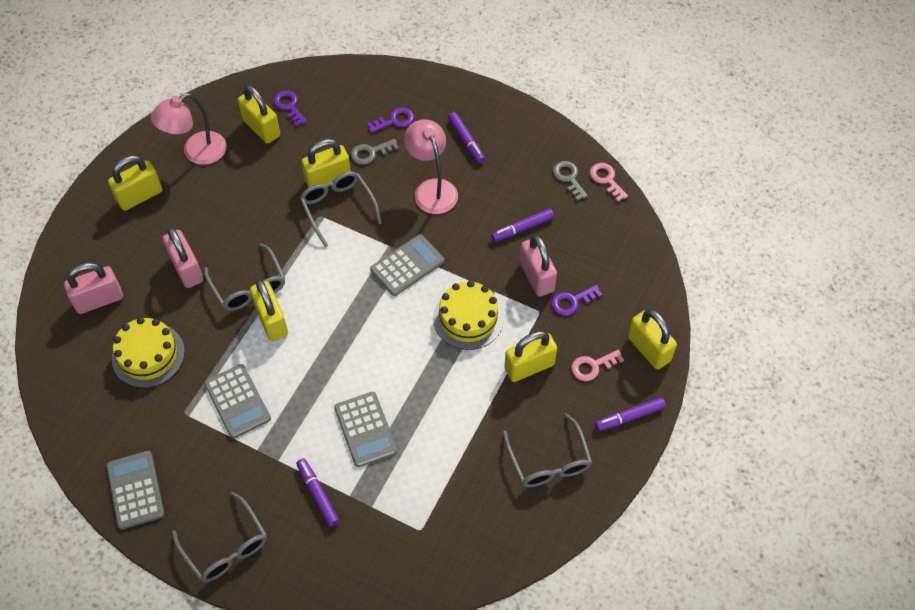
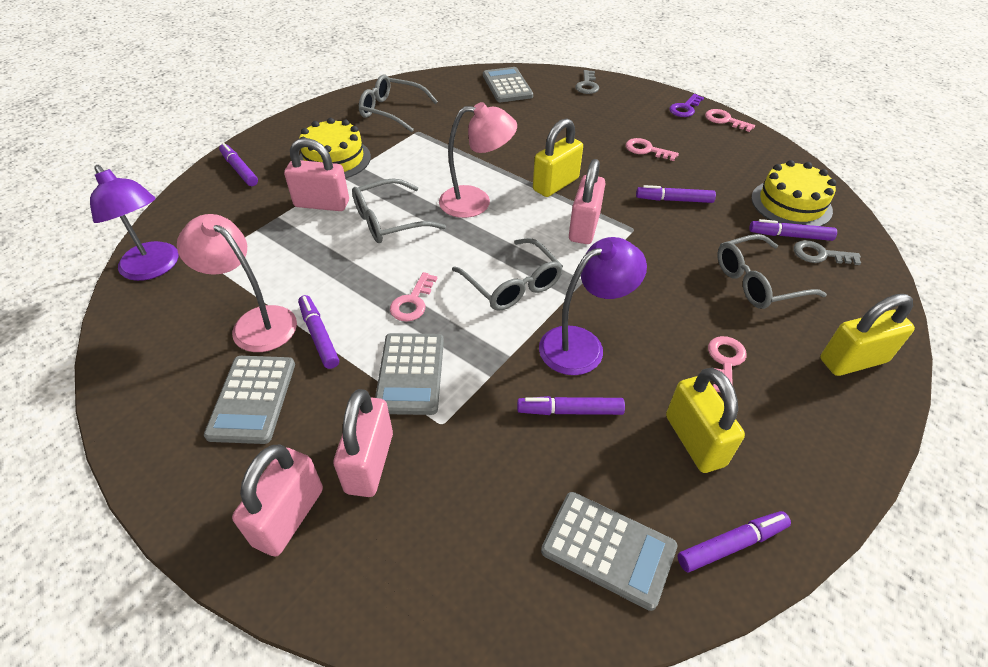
pink key: [571,349,624,381] [590,163,628,201] = 2 -> [390,272,437,321] [626,138,679,161] [705,109,755,132] [708,336,747,392] = 4
pink padlock: [64,263,123,314] [163,227,203,288] [520,235,557,297] = 3 -> [232,445,323,557] [284,138,349,211] [333,389,393,497] [569,159,606,244] = 4
purple key: [273,90,307,126] [367,107,414,133] [551,285,602,316] = 3 -> [669,94,704,117] = 1
purple lamp: none = 0 -> [90,165,179,281] [539,237,647,375] = 2
purple marker: [296,458,339,527] [448,112,485,163] [491,208,554,242] [595,397,666,431] = 4 -> [219,143,258,186] [298,295,339,369] [517,396,625,415] [636,185,716,203] [677,511,791,572] [749,219,837,241] = 6
yellow padlock: [108,155,162,211] [238,85,280,144] [250,279,288,341] [302,139,351,188] [504,331,557,382] [628,309,677,370] = 6 -> [533,118,583,197] [666,368,745,473] [820,294,915,376] = 3

